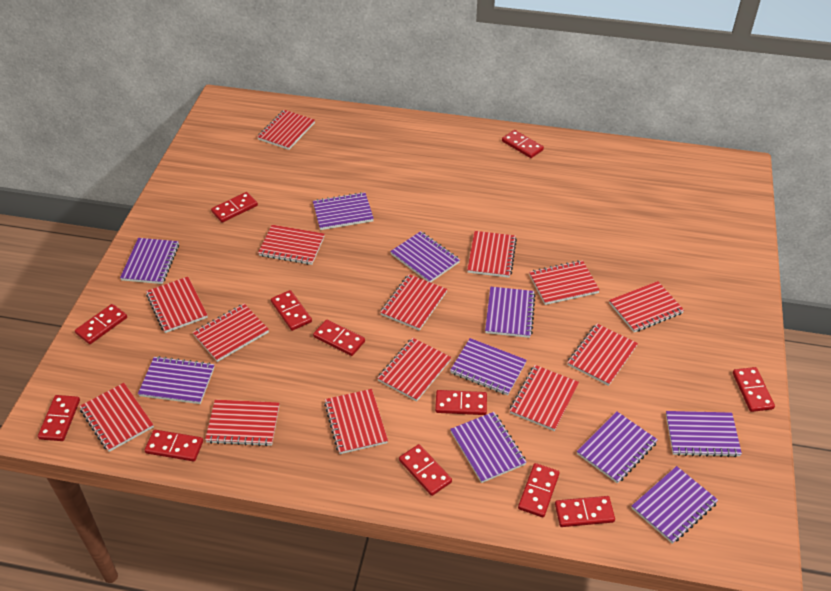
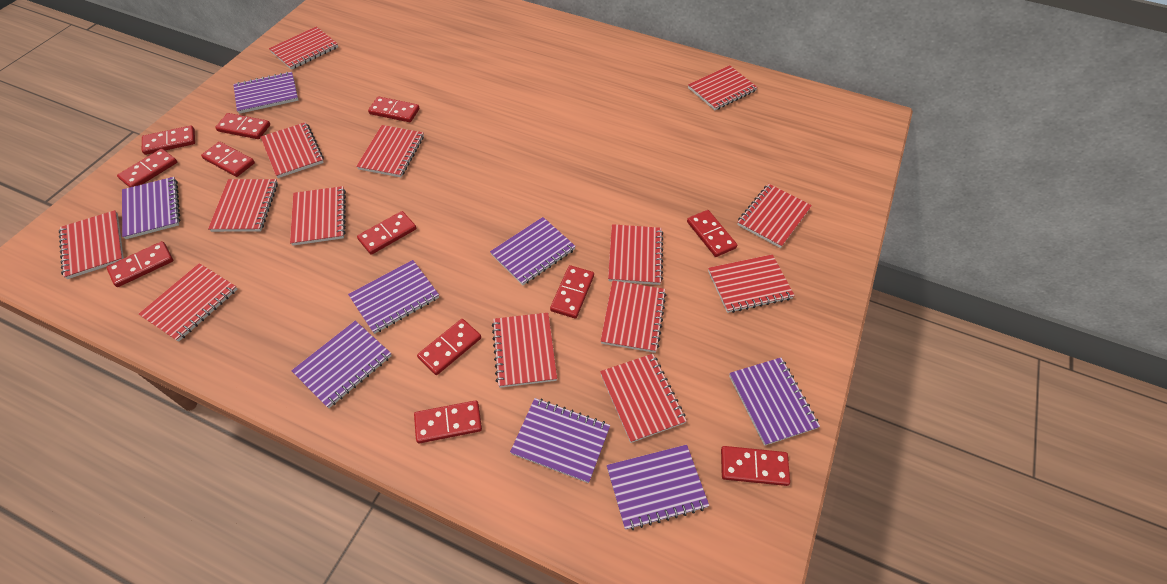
purple notebook: [120,238,179,284] [138,356,215,404] [313,192,374,230] [390,231,460,282] [450,338,527,396] [450,412,527,483] [485,287,535,338] [577,411,658,483] [632,466,718,544] [666,411,742,457] = 10 -> [122,177,181,239] [233,72,298,114] [291,321,392,408] [348,260,439,334] [490,217,576,285] [510,398,610,483] [607,445,709,530] [729,358,820,446] = 8

